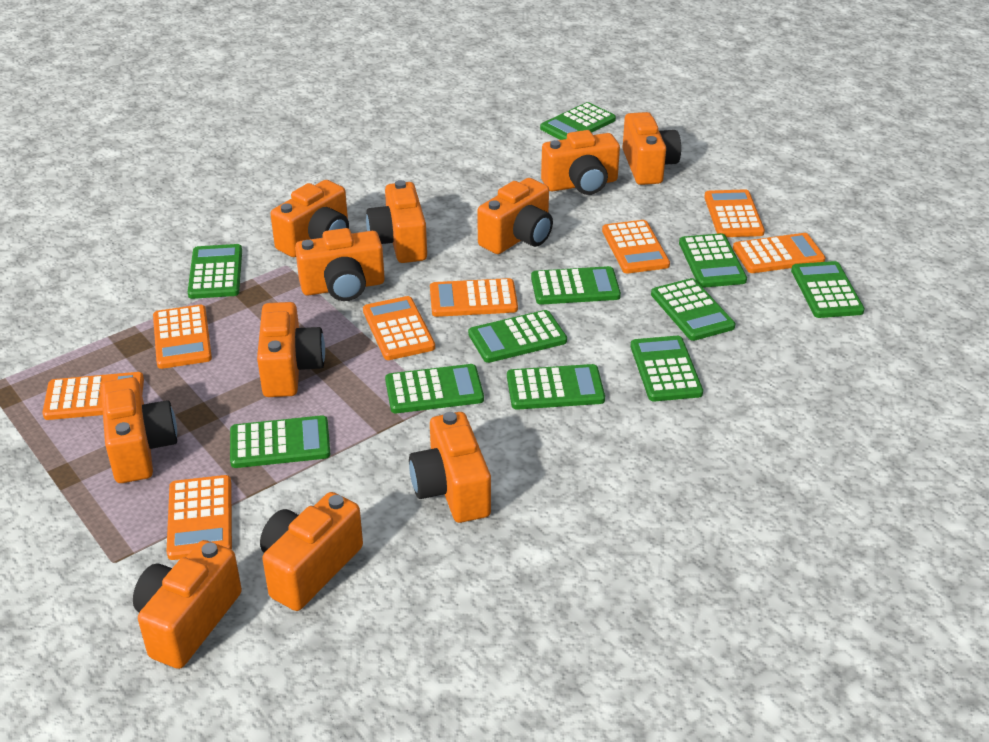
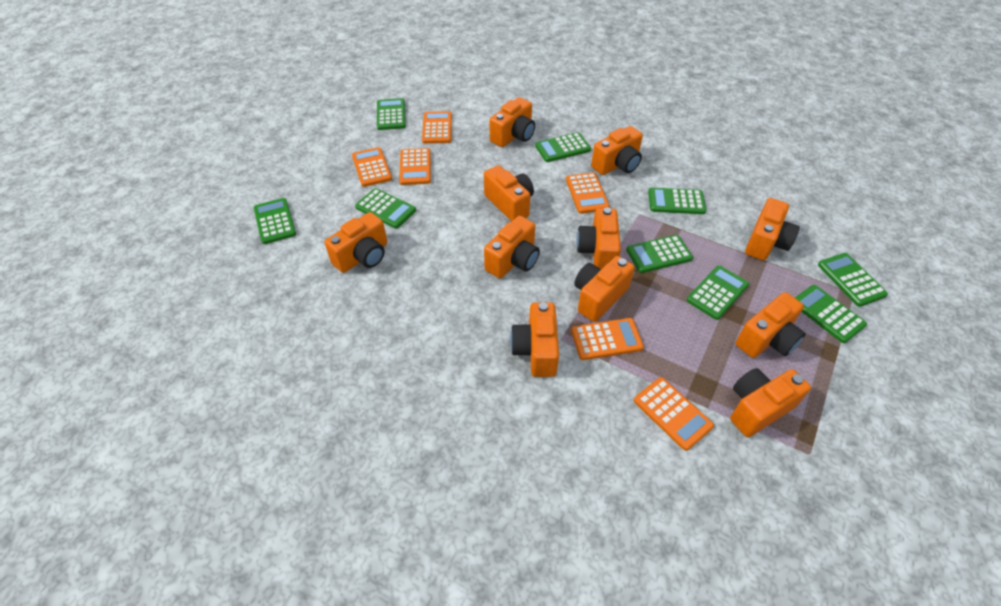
green calculator: [188,244,242,299] [230,415,331,468] [385,364,484,413] [468,310,567,363] [507,364,605,410] [531,266,621,305] [540,102,616,140] [631,336,703,402] [651,278,735,341] [679,233,747,288] [791,261,865,318] = 11 -> [254,198,296,244] [355,188,416,229] [377,98,406,130] [535,132,591,162] [626,235,693,273] [648,188,706,214] [687,266,749,320] [795,285,867,343] [818,253,888,307] = 9
orange calculator: [42,372,144,420] [153,305,212,369] [166,475,232,560] [363,296,435,360] [430,278,518,317] [602,220,670,273] [704,189,765,237] [733,233,826,273] = 8 -> [352,147,392,187] [399,148,431,185] [422,111,452,144] [566,173,610,214] [571,318,644,360] [634,377,714,451] = 6

